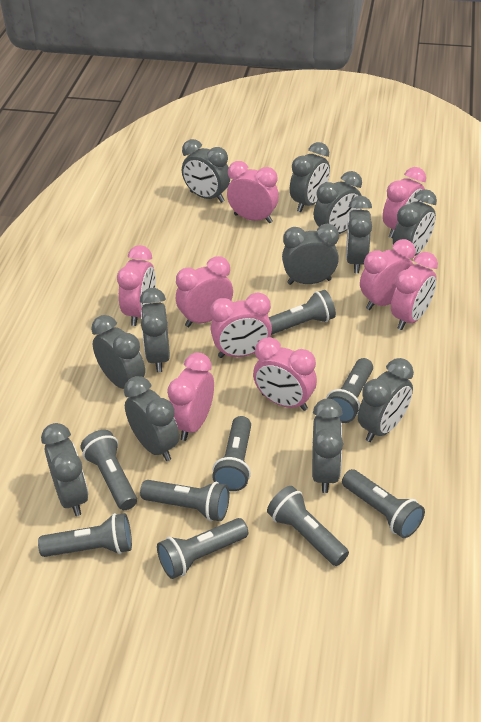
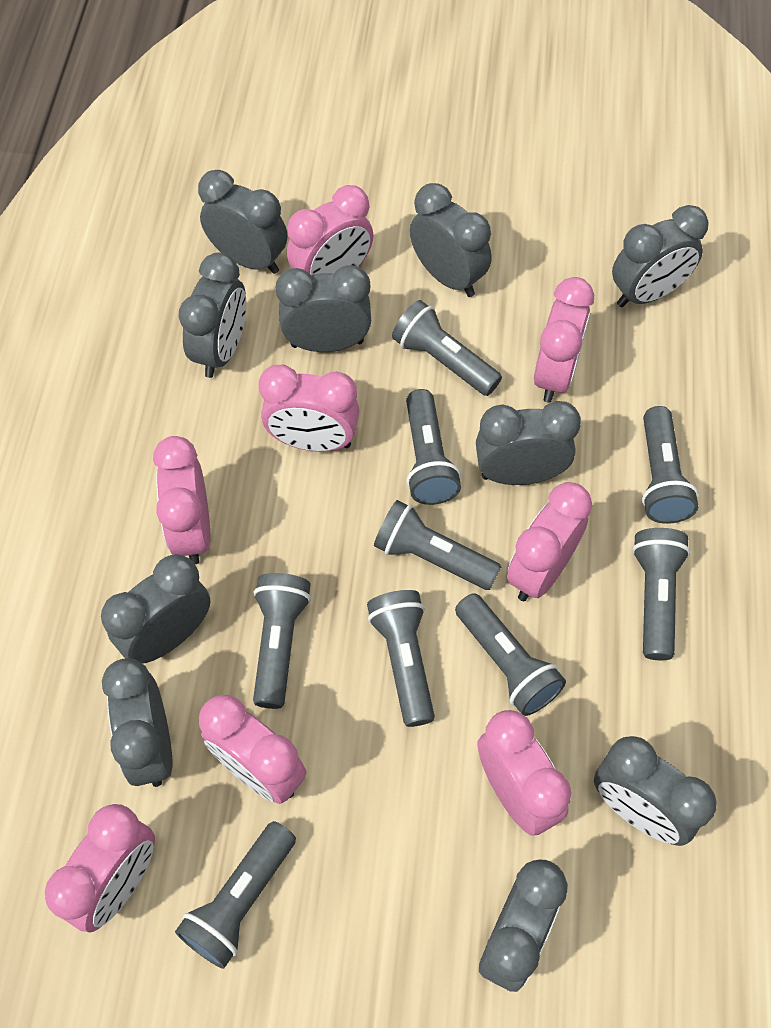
grey clock: [41,423,89,516] [91,315,145,389] [124,376,179,461] [140,288,170,372] [182,139,230,203] [282,224,339,285] [290,142,330,212] [312,399,343,493] [314,171,362,234] [346,196,372,273] [358,358,414,442] [393,189,437,256] = 12 -> [101,554,211,664] [102,658,173,787] [179,252,247,378] [198,170,287,274] [276,265,371,352] [410,183,492,297] [476,401,581,485] [479,860,568,992] [594,736,717,846] [612,205,709,307] = 10
pink clock: [117,245,156,326] [167,352,214,441] [176,256,233,327] [210,292,272,358] [227,161,279,223] [253,337,317,411] [360,239,416,310] [383,167,426,238] [391,252,438,330] = 9 -> [45,804,155,933] [153,436,211,565] [199,695,306,804] [259,365,360,452] [287,185,373,275] [477,710,571,836] [507,482,592,601] [534,277,594,403] = 8

